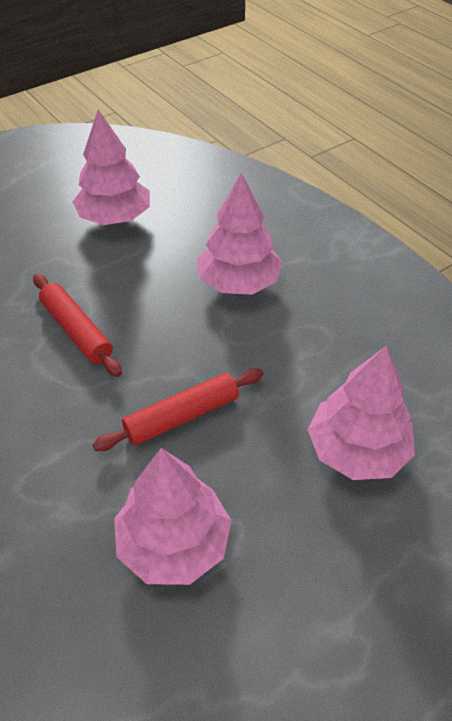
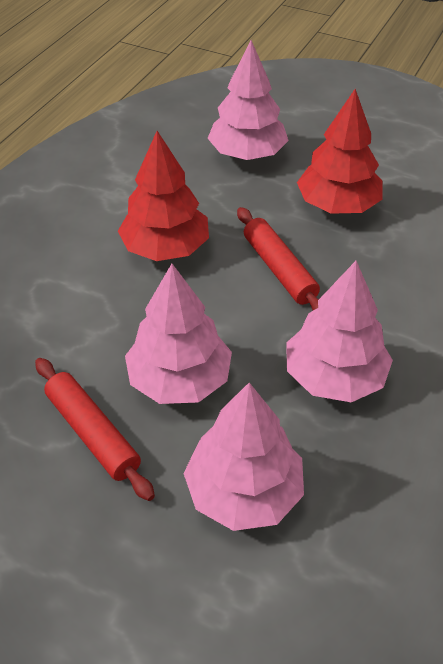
red tree: none = 0 -> [118,131,209,261] [297,89,383,214] = 2

